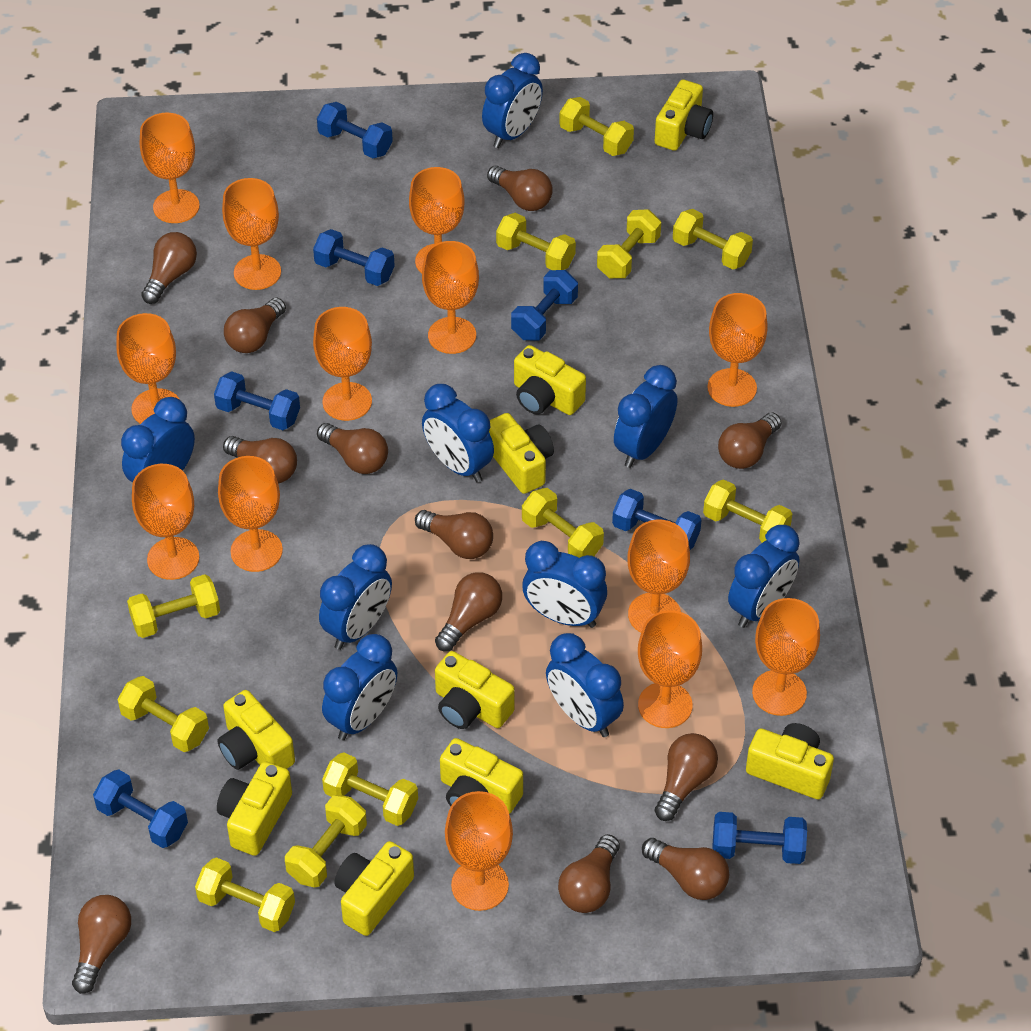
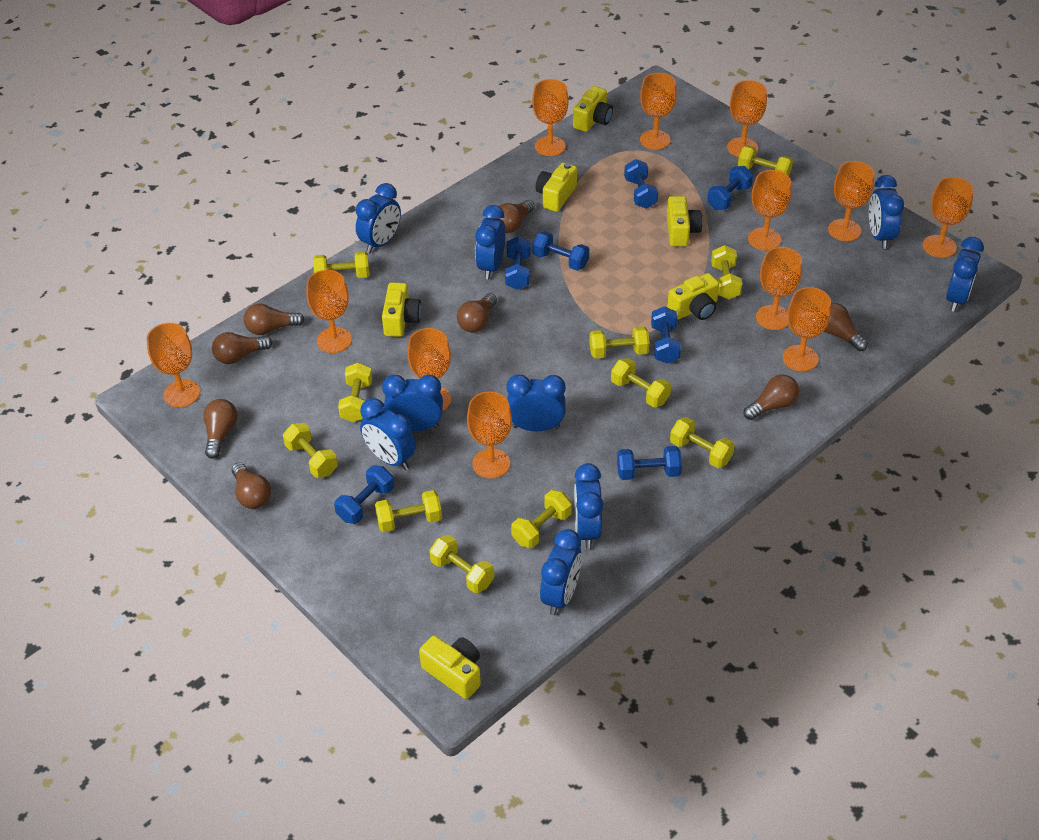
brown light bulb: [72,895,131,994] [141,232,197,304] [223,436,297,483] [224,298,286,353] [317,423,388,474] [415,510,493,559] [435,572,502,652] [487,166,553,211] [558,834,620,913] [642,838,729,900] [655,733,718,821] [718,413,781,469] = 12 -> [203,399,238,459] [212,332,272,364] [232,462,271,509] [244,304,305,335] [457,293,497,332] [495,200,535,233] [743,374,799,420] [824,303,868,351] = 8
orange goblet: [116,313,180,424] [132,464,199,580] [140,113,200,223] [218,456,283,572] [222,178,281,290] [313,307,372,421] [409,167,465,274] [422,241,479,354] [445,791,513,911] [627,520,690,633] [638,610,702,728] [707,293,768,407] [752,598,820,716] = 13 -> [147,323,200,407] [306,270,352,353] [407,328,451,411] [467,392,512,479] [532,79,569,156] [640,73,677,150] [727,80,767,157] [748,170,791,250] [756,247,802,330] [783,287,831,372] [828,161,874,241] [923,177,974,258] = 12
yellow camera: [217,690,295,770] [217,762,292,856] [334,841,414,936] [435,651,515,729] [440,738,523,814] [489,413,554,494] [514,345,586,415] [655,80,713,151] [746,723,834,800] = 9 -> [382,282,422,337] [419,636,481,699] [536,163,577,212] [573,86,613,132] [667,196,703,246] [667,273,719,320] = 6

